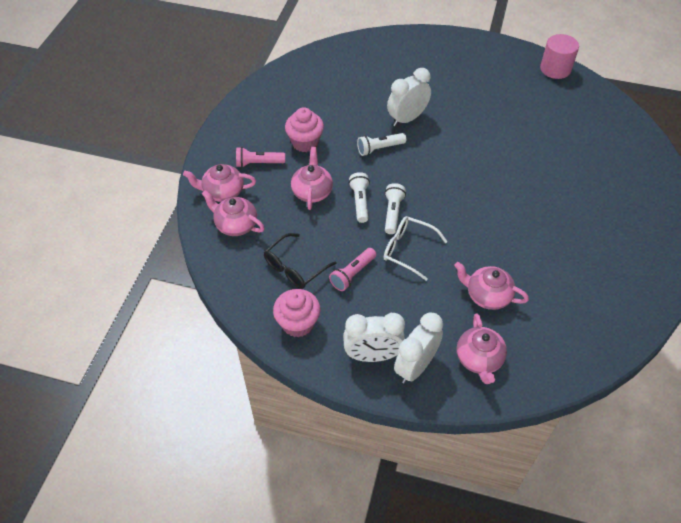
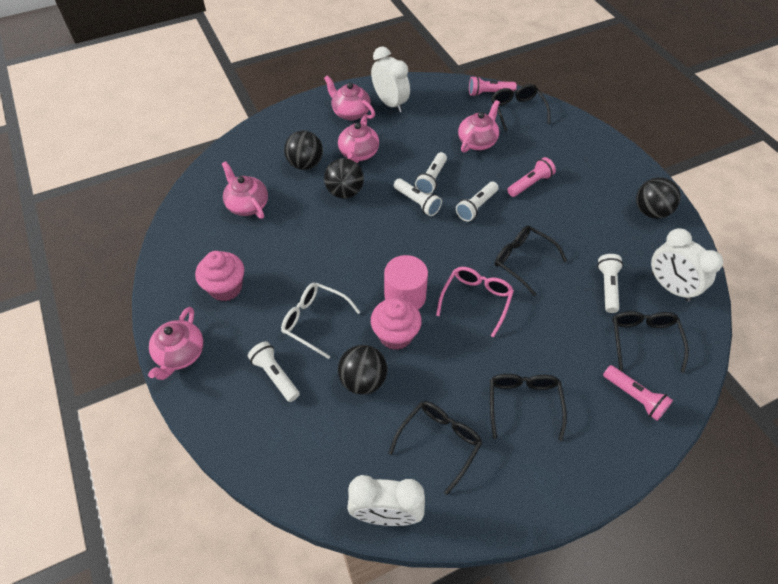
black ball: none = 0 -> [284,131,323,170] [324,158,364,199] [338,345,387,395] [636,177,681,219] = 4
black glasses: [264,233,337,289] = 1 -> [389,401,482,495] [490,374,567,441] [491,84,550,132] [495,226,567,296] [612,311,689,373] = 5
pink flashlight: [236,147,285,168] [329,248,376,291] = 2 -> [469,76,517,97] [507,157,556,197] [603,365,673,421] = 3
pink glasses: none = 0 -> [436,267,514,337] = 1
white flashlight: [349,172,370,223] [357,133,406,156] [385,183,406,234] = 3 -> [248,341,300,402] [394,179,442,216] [415,152,447,195] [456,182,499,221] [597,254,623,313] = 5

